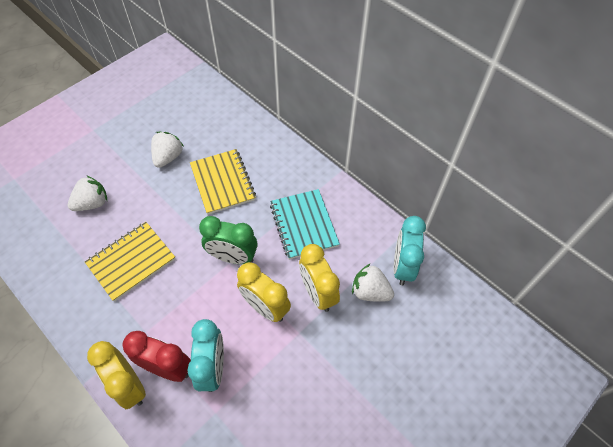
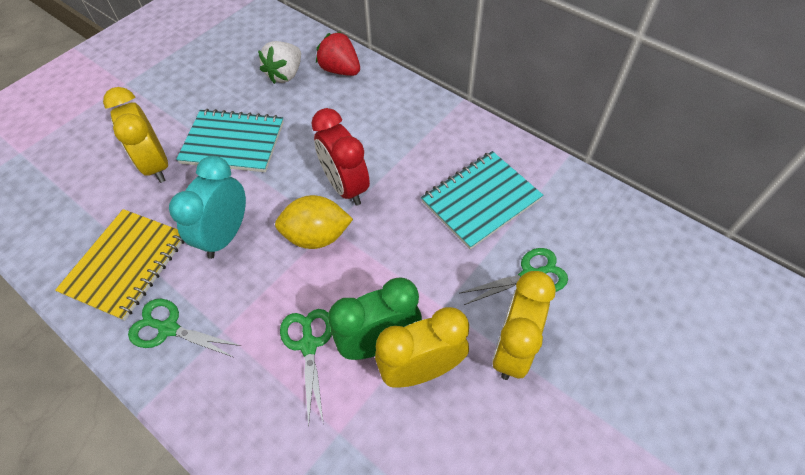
green scissors: none = 0 -> [128,299,241,357] [280,309,332,427] [460,248,568,305] = 3
red strawberry: none = 0 -> [316,32,360,76] = 1
turquoise clock: [188,319,224,392] [394,216,426,285] = 2 -> [169,156,246,259] = 1
turquoise notebook: [270,189,340,260] = 1 -> [176,109,284,172] [421,151,543,250] = 2
white strawberry: [68,175,107,211] [151,132,184,168] [352,263,394,302] = 3 -> [258,41,301,84] = 1
yellow lemon: none = 0 -> [275,195,353,249] = 1
yellow notebook: [85,222,175,302] [190,149,256,215] = 2 -> [55,209,184,321] = 1

